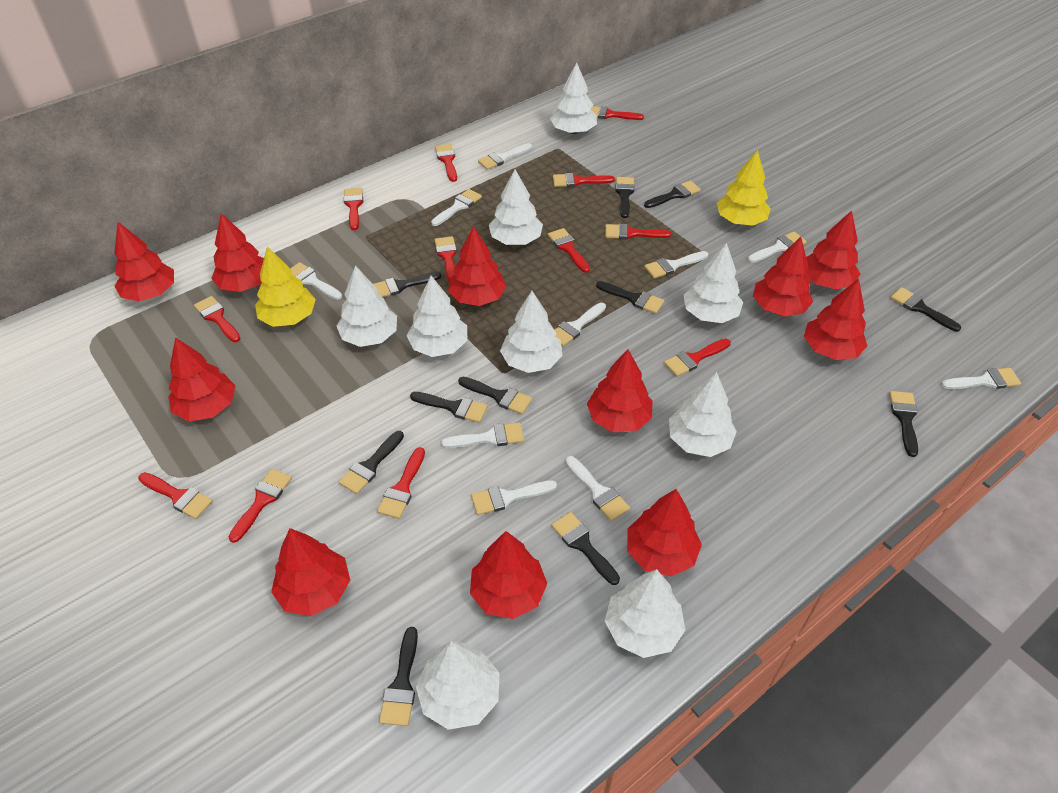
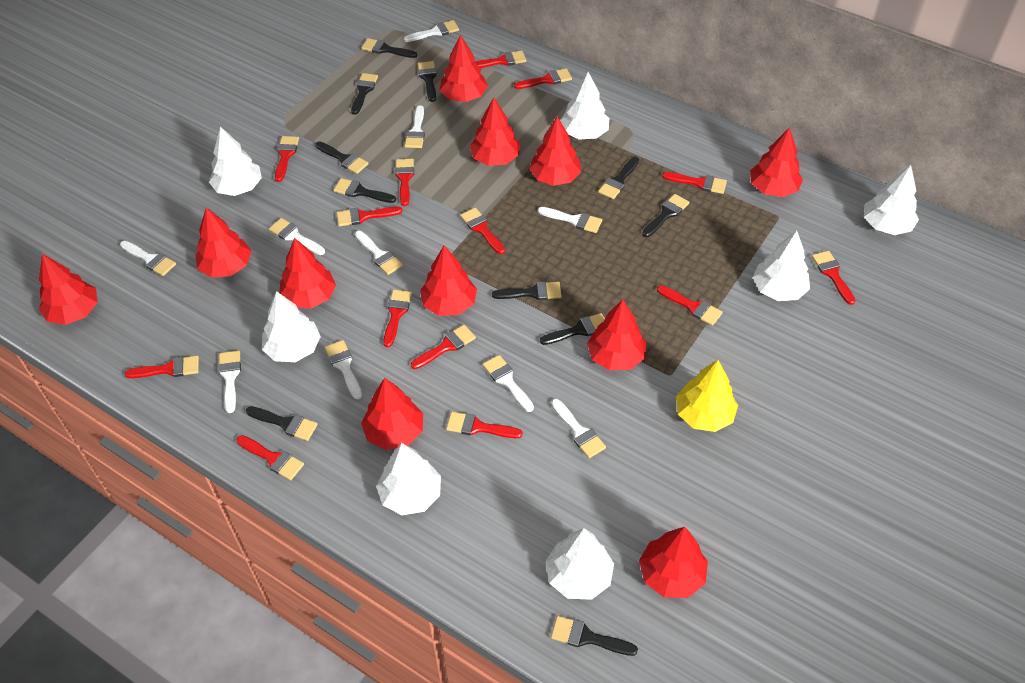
red brush: [138,472,213,519] [194,296,241,342] [229,469,292,543] [344,188,363,230] [377,447,425,519] [435,144,457,182] [435,236,457,283] [548,228,590,273] [553,173,615,187] [591,106,644,120] [605,224,671,239] [664,339,731,377] = 12 -> [124,356,199,378] [236,435,304,480] [275,136,299,182] [337,207,402,226] [383,290,412,347] [395,159,414,206] [411,325,476,369] [446,412,523,438] [460,208,505,254] [475,50,526,68] [514,68,572,89] [657,285,723,326] [662,172,727,194] [812,251,856,305] = 14
white tree: [337,265,397,347] [406,276,467,357] [416,641,499,730] [489,170,543,245] [500,291,562,373] [550,62,597,134] [605,569,685,658] [669,372,737,457] [684,243,743,323] = 9 -> [209,126,262,196] [262,291,321,362] [376,443,441,515] [546,528,614,600] [560,72,609,140] [753,230,810,301] [864,165,919,235] = 7
yellow tree: [255,246,316,327] [717,150,771,226] = 2 -> [676,360,738,432] = 1

